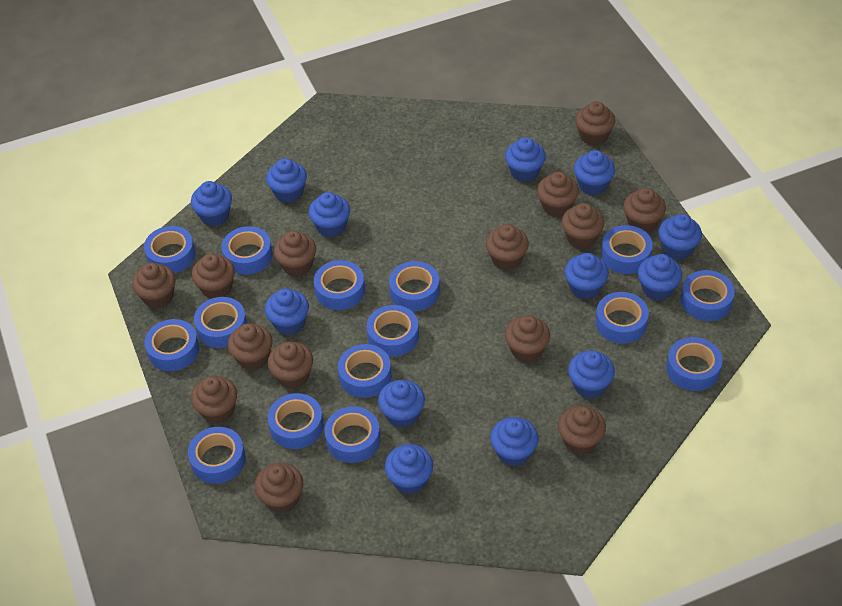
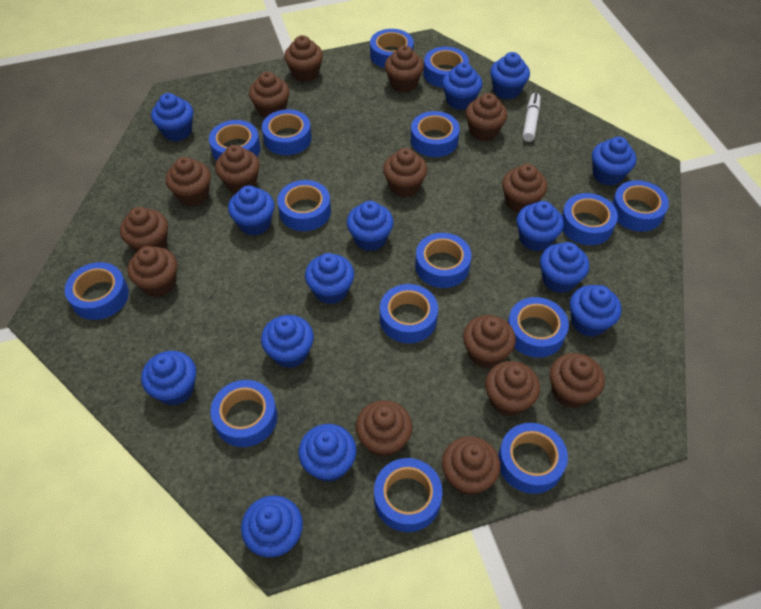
blue cupcake: [191,181,232,226] [265,288,309,335] [266,158,307,203] [309,192,350,237] [378,380,425,428] [385,444,433,494] [490,417,539,466] [505,137,546,182] [565,253,609,299] [568,351,615,398] [574,150,615,195] [638,254,682,301] [659,214,702,260] = 13 -> [141,351,196,406] [151,93,193,141] [228,185,275,236] [241,496,303,557] [261,315,314,368] [298,424,356,482] [305,253,354,304] [347,201,394,251] [442,62,483,110] [490,52,530,99] [517,201,564,251] [540,242,589,293] [570,285,621,337] [592,137,636,186] = 14
brown cupcake: [132,262,176,308] [191,376,237,424] [192,254,235,299] [227,323,273,370] [255,463,303,513] [268,342,313,389] [274,231,316,277] [486,224,529,270] [505,315,550,362] [537,172,579,217] [558,405,606,455] [562,203,604,249] [575,101,615,146] [623,188,666,233] = 14 -> [120,207,168,253] [127,246,177,297] [166,157,211,206] [215,145,260,194] [249,72,290,118] [284,35,323,82] [356,400,412,457] [383,148,427,197] [385,45,424,93] [442,436,501,495] [463,315,516,368] [466,93,507,141] [485,361,540,416] [502,164,548,213] [550,353,605,408] = 15
white marker: none = 0 -> [523,93,540,142] = 1

